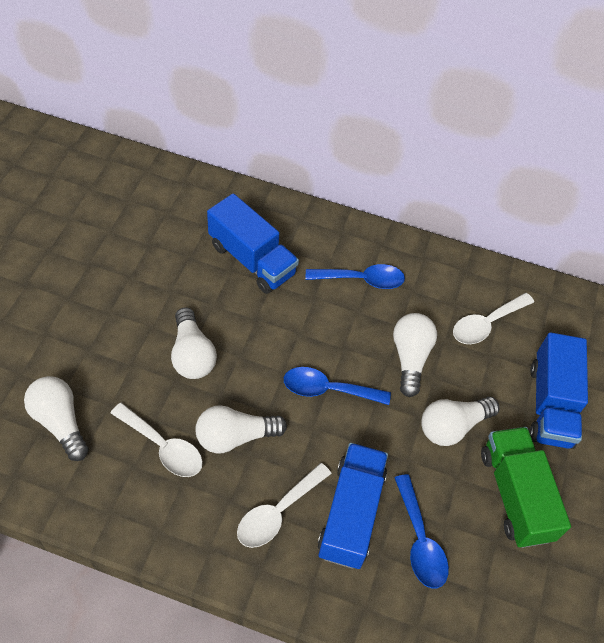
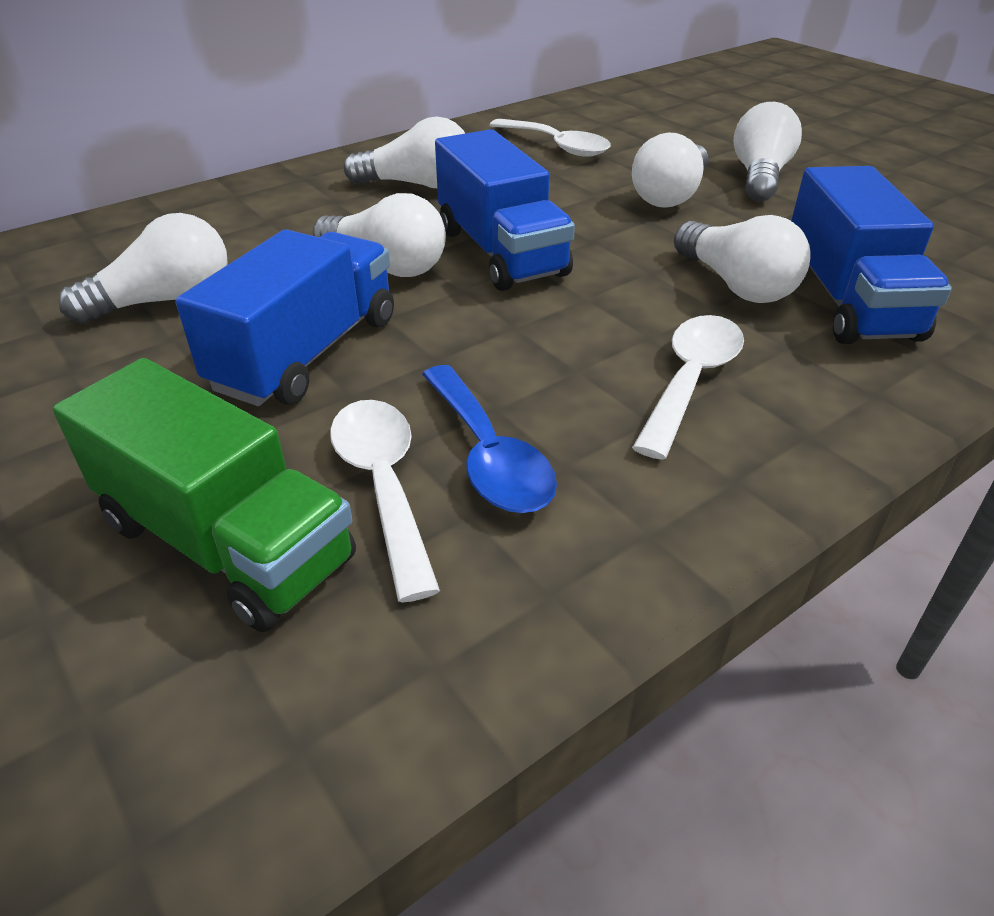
blue spoon: [284,367,391,405] [306,264,405,289] [395,474,449,589] = 3 -> [422,365,557,513] = 1
white light bulb: [24,376,89,461] [171,307,217,379] [195,405,287,453] [393,313,437,397] [421,397,499,446] = 5 -> [59,213,228,323] [313,193,446,277] [344,117,465,188] [632,133,708,208] [674,215,810,303] [733,102,802,201] = 6

